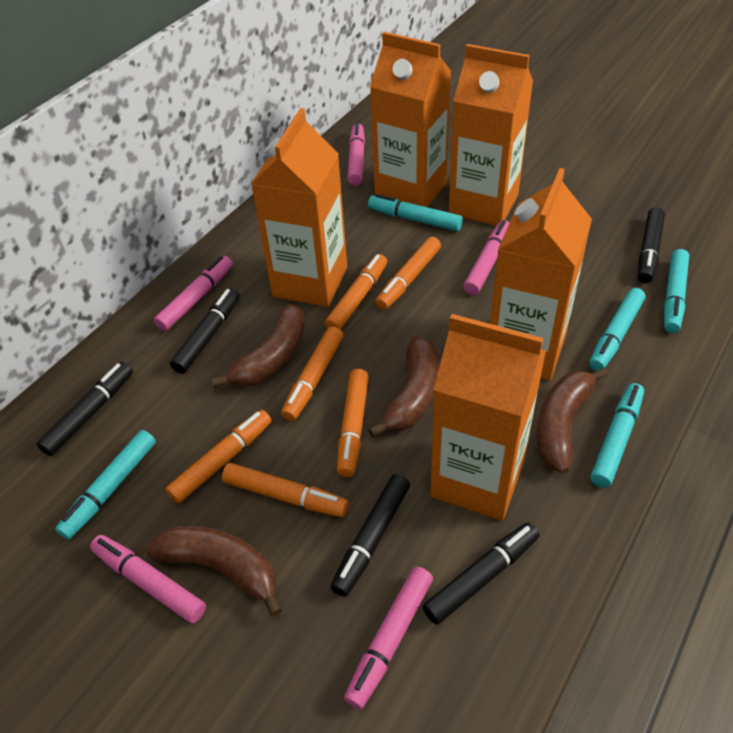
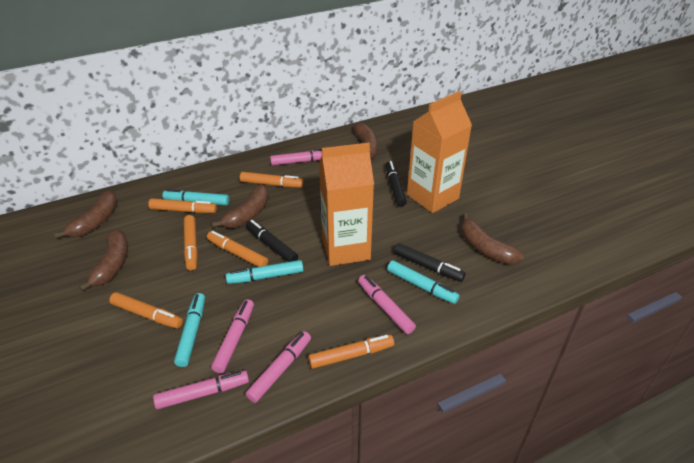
black marker: [37,362,133,456] [170,288,240,374] [331,474,410,597] [423,522,539,625] [638,207,665,283] = 5 -> [246,220,298,262] [386,161,407,207] [394,243,466,282] = 3
brown banana: [146,526,282,617] [212,304,305,388] [368,336,439,437] [536,368,608,473] = 4 -> [54,190,118,239] [79,229,128,291] [212,184,269,228] [353,123,378,159] [461,213,524,264] = 5
orange carton: [251,108,347,307] [370,32,452,207] [430,314,546,521] [449,44,533,226] [490,168,592,381] = 5 -> [319,143,374,266] [407,91,472,213] = 2
turquoise marker: [55,430,156,539] [368,194,463,231] [589,288,645,371] [590,383,644,488] [664,249,689,333] = 5 -> [162,189,229,205] [174,293,205,367] [226,260,303,284] [387,260,460,304] = 4

